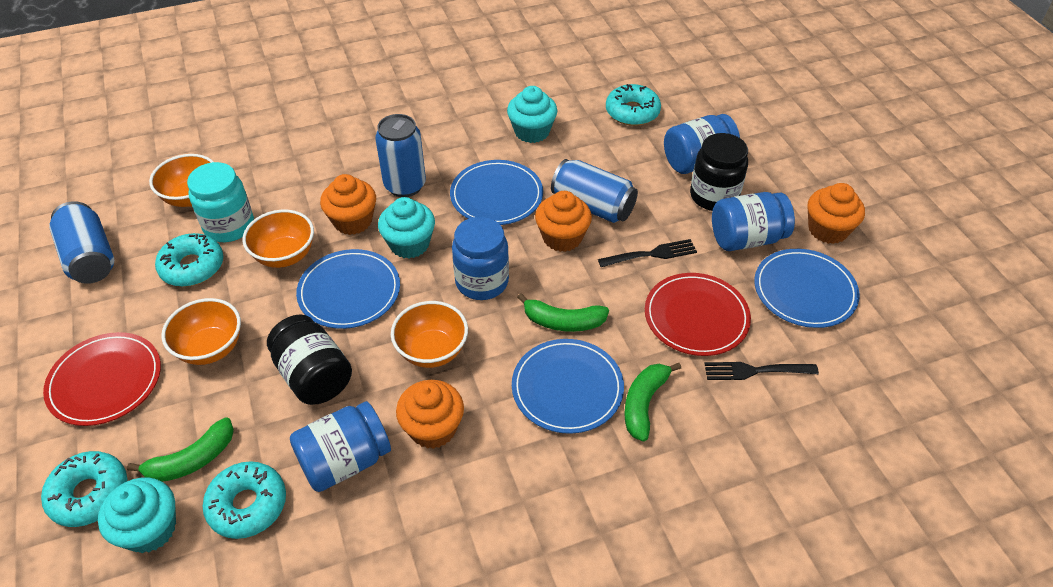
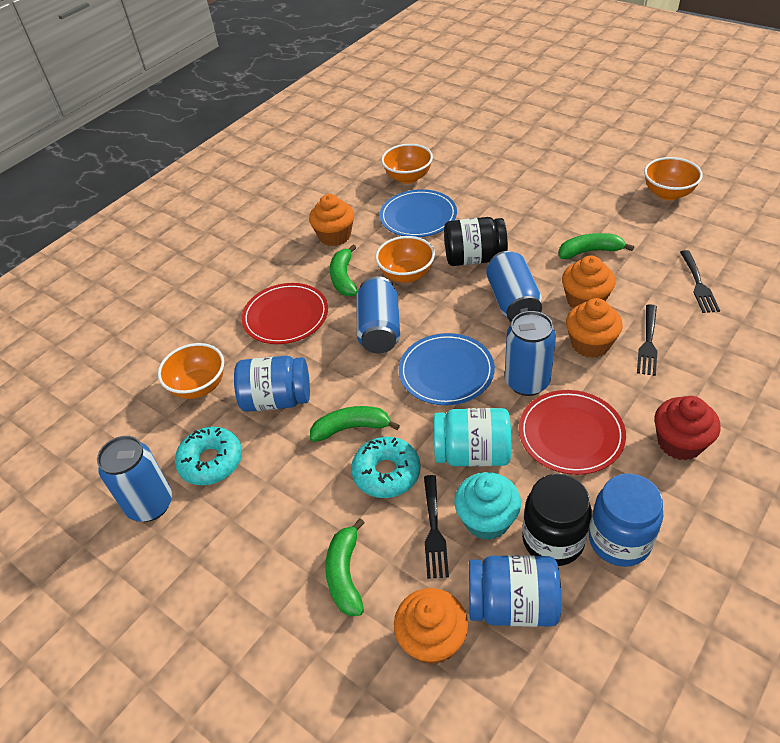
black fork: [598,239,697,267] [704,362,819,380] = 2 -> [424,475,449,579] [637,304,657,376] [680,250,720,313] = 3
blue can: [49,201,114,284] [375,114,426,197] [551,159,638,223] = 3 -> [97,436,172,522] [356,276,400,354] [486,251,542,323] [505,311,556,396] = 4
blue jar: [290,401,391,492] [452,217,509,300] [664,114,740,174] [712,192,795,251] = 4 -> [234,356,310,412] [469,555,561,627] [589,474,663,567] = 3
blue plate: [296,249,400,329] [450,160,543,225] [512,339,624,434] [754,249,860,328] = 4 -> [380,189,457,237] [399,333,495,405] = 2
green banana: [127,417,234,482] [517,293,609,332] [624,363,681,441] = 3 -> [310,406,400,442] [325,518,365,616] [330,244,358,296] [558,233,634,259] = 4
red cupcake: none = 0 -> [654,396,720,460] = 1
turquoise cupcake: [98,478,176,553] [378,197,435,259] [507,86,557,143] = 3 -> [454,472,521,540] = 1
turquoise donut: [41,451,127,527] [155,233,223,287] [203,461,286,539] [606,84,661,126] = 4 -> [175,427,242,485] [351,437,421,498] = 2

